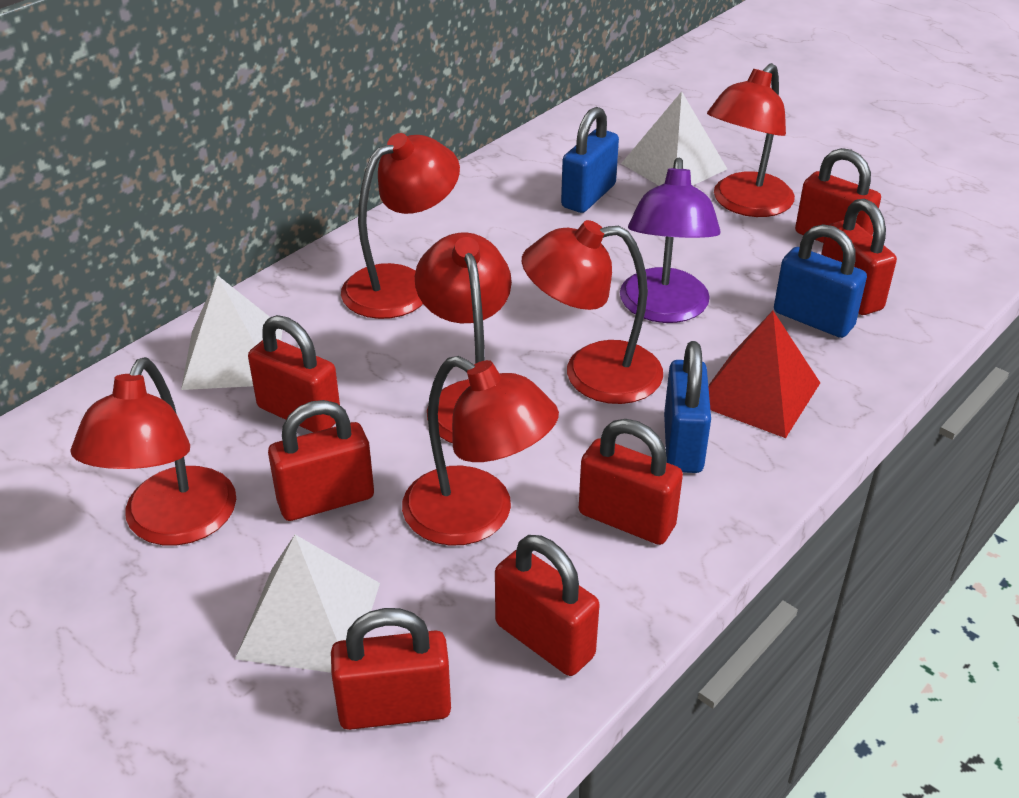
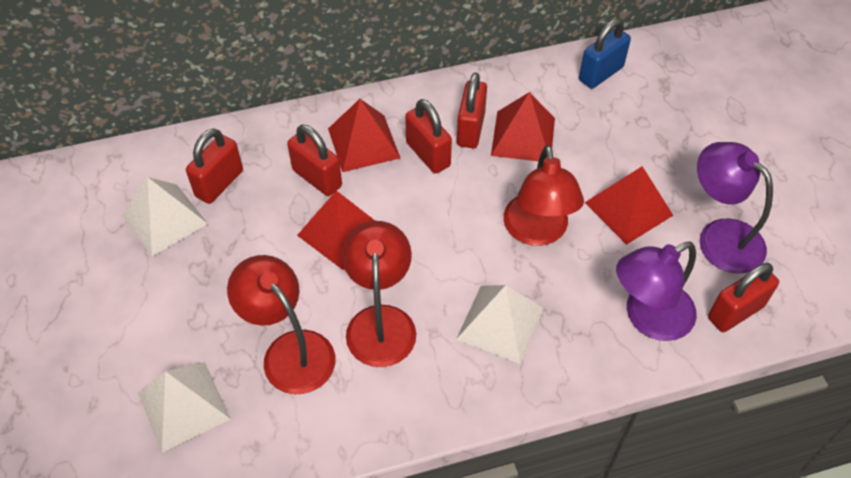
blue padlock: [561,107,619,213] [664,341,711,473] [774,224,867,338] = 3 -> [579,19,631,89] = 1
purple lamp: [620,158,720,323] = 1 -> [616,242,697,341] [697,142,773,274] = 2
red lamp: [70,357,236,545] [341,133,460,319] [402,356,559,546] [415,232,512,443] [522,220,663,404] [707,63,795,217] = 6 -> [227,255,335,394] [342,221,416,367] [503,145,584,246] = 3
red padlock: [248,315,340,432] [268,400,374,521] [331,608,451,730] [495,535,600,676] [579,419,683,545] [795,148,881,243] [821,199,897,315] = 7 -> [186,128,243,204] [287,125,342,196] [405,99,452,174] [457,73,487,148] [708,263,779,332] = 5
red pyramid: [708,311,820,438] = 1 -> [297,190,375,270] [328,99,400,172] [491,92,555,161] [585,166,673,245] = 4

